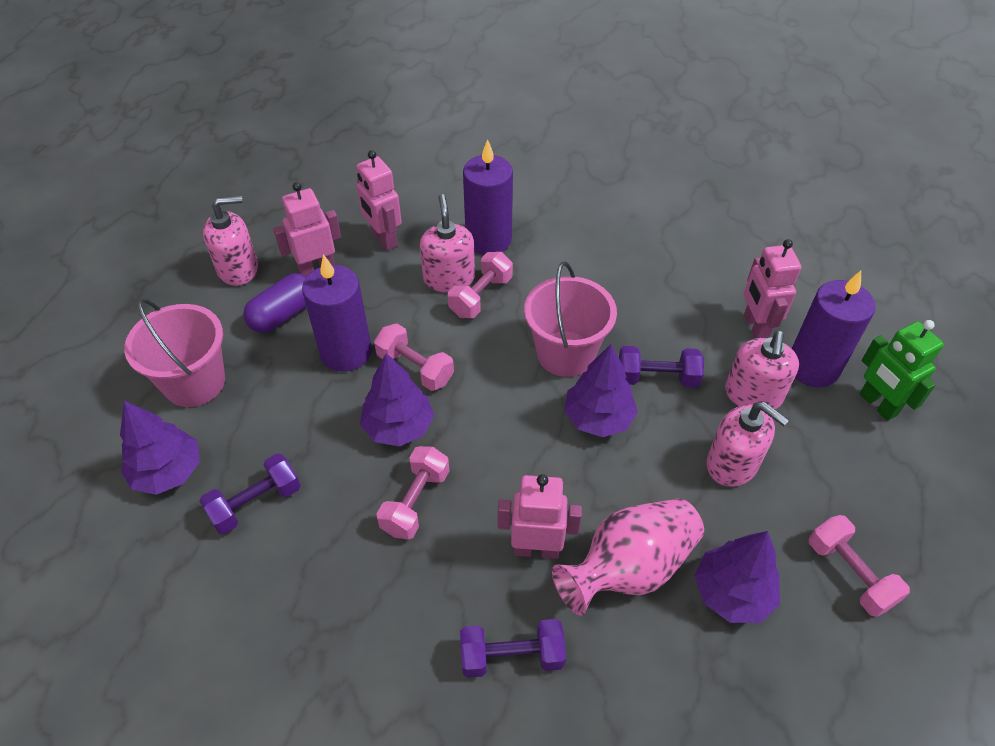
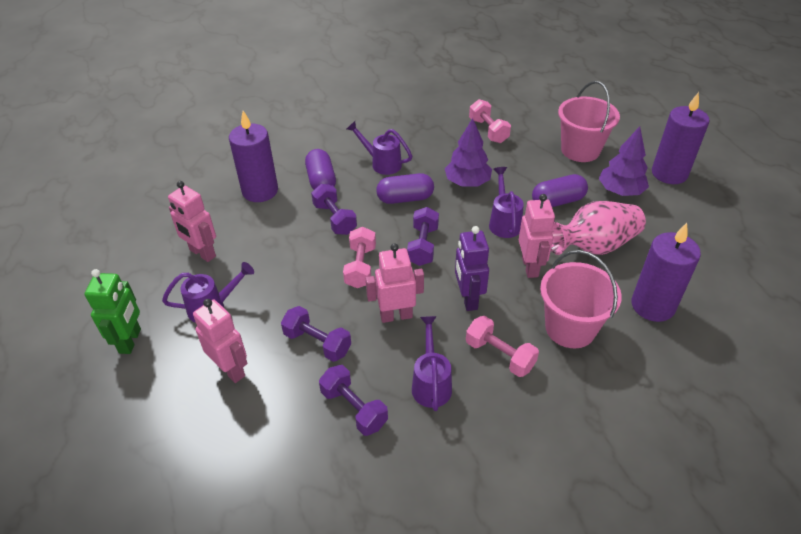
pink dumbbell: [374,323,454,391] [376,446,449,540] [448,252,513,318] [809,515,910,617] = 4 -> [343,227,376,288] [466,316,539,377] [469,99,511,143] = 3
pink soap dispenser: [203,196,258,286] [420,194,475,293] [706,402,789,487] [725,331,799,409] = 4 -> none = 0
purple capsule: [243,273,307,333] = 1 -> [305,149,336,190] [376,173,434,204] [532,174,588,207] = 3
purple dumbbell: [200,454,301,534] [460,619,566,678] [619,346,704,388] = 3 -> [281,306,351,362] [311,184,357,235] [319,365,388,436] [407,207,439,266] = 4
purple robot: none = 0 -> [455,226,489,311] = 1
purple tree: [120,401,200,495] [360,353,434,447] [564,344,638,437] [694,531,780,623] = 4 -> [445,118,492,187] [599,126,649,196] = 2
purple watering can: none = 0 -> [162,262,254,323] [347,121,412,175] [412,316,452,411] [489,167,524,238] = 4

